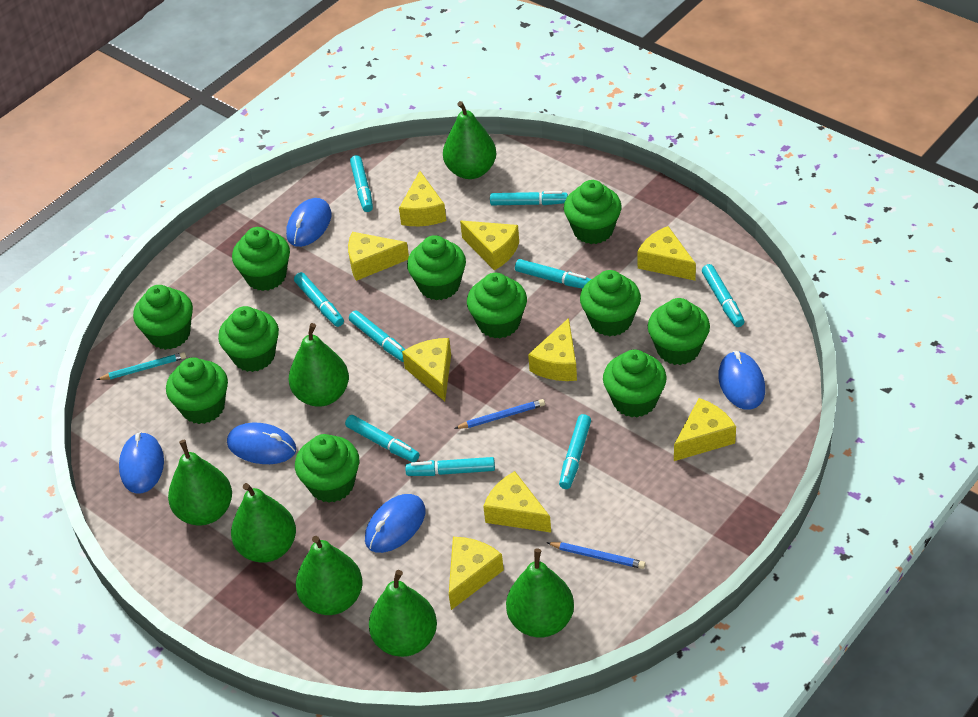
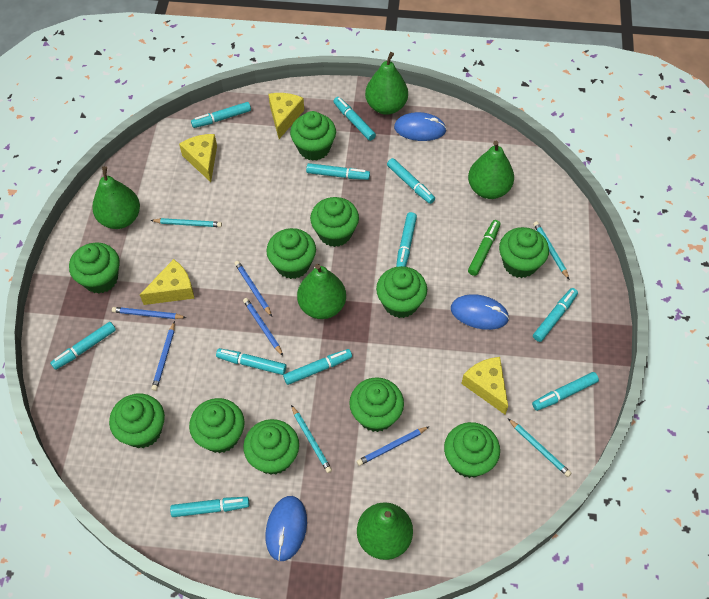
blue mouse: [119,432,164,494] [227,423,297,464] [286,198,331,247] [365,494,425,553] [718,351,765,410] = 5 -> [265,496,307,561] [394,112,447,141] [451,294,509,330] = 3
blue pencil: [454,399,545,429] [546,542,646,569] = 2 -> [112,307,187,319] [151,321,175,391] [235,261,272,317] [243,298,283,356] [357,426,429,466] = 5
green marker: none = 0 -> [468,220,500,276] = 1
green pear: [168,440,232,526] [231,483,296,563] [289,323,349,407] [296,536,362,615] [369,570,437,657] [443,101,496,179] [506,548,574,638] = 7 -> [92,166,140,229] [297,264,346,319] [357,502,413,560] [365,52,408,115] [468,141,514,199] = 5
turquoise marker: [294,272,344,327] [345,415,419,462] [349,310,405,362] [350,155,373,212] [405,457,495,476] [490,191,568,205] [515,259,591,289] [559,414,591,489] [702,264,744,327] = 9 -> [50,322,116,370] [170,497,249,517] [191,102,251,128] [216,348,286,375] [283,349,352,385] [306,163,370,180] [333,97,376,141] [387,158,435,204] [396,212,417,267] [532,372,599,411] [533,288,578,342] = 11
turquoise pencil: [96,352,186,380] = 1 -> [151,218,222,227] [291,405,332,473] [508,419,571,477] [533,221,569,279] = 4
yellow cheese: [348,232,409,281] [399,171,446,226] [402,338,451,401] [449,537,504,610] [460,221,519,270] [483,471,551,532] [528,318,577,381] [637,226,696,281] [674,398,736,461] = 9 -> [140,259,195,305] [179,134,217,182] [268,93,304,139] [461,357,508,415] = 4

